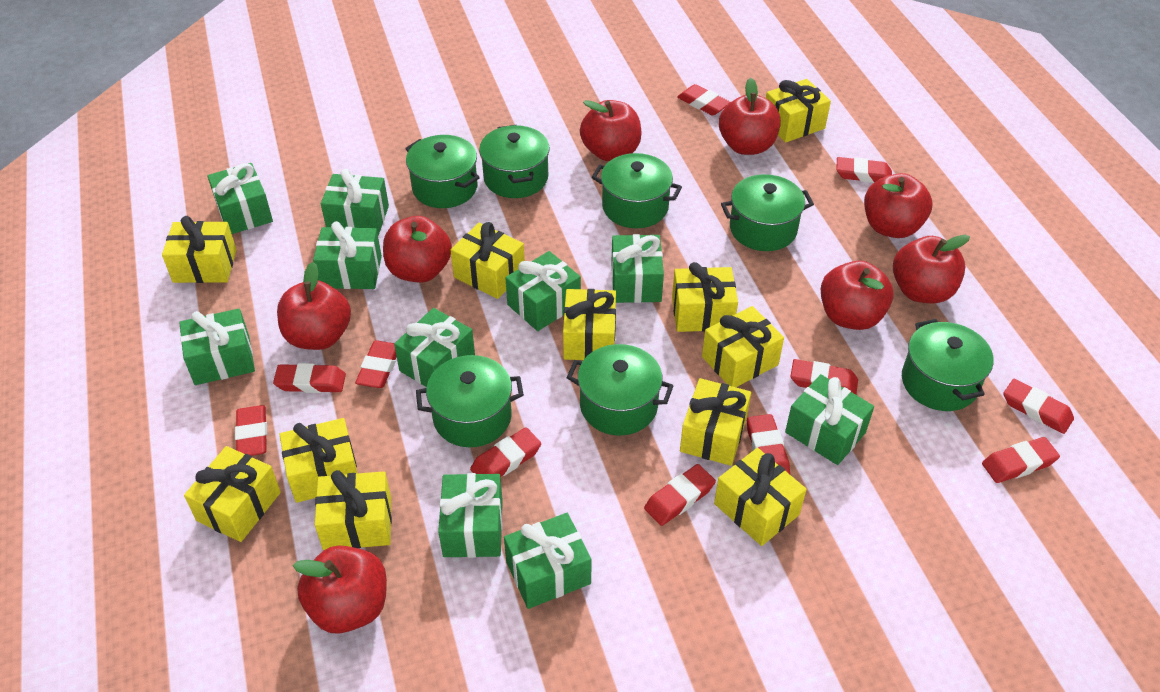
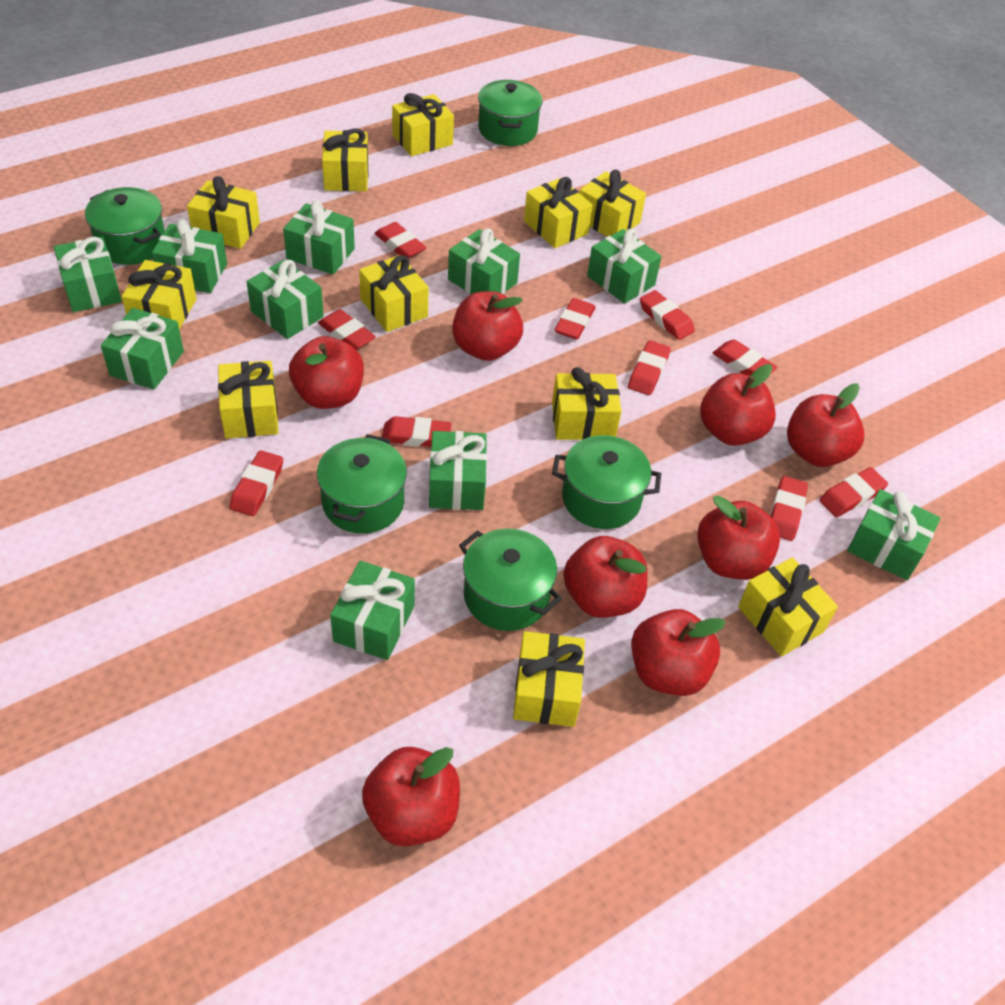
green pot: [405,135,480,208] [416,355,524,447] [479,125,550,198] [567,344,674,435] [592,153,682,228] [721,174,814,251] [902,319,994,411] = 7 -> [85,187,165,265] [317,434,407,534] [459,529,562,631] [478,80,543,146] [552,435,661,529] = 5
red eraser: [235,405,267,456] [273,363,346,393] [355,340,397,388] [470,427,541,477] [644,464,716,526] [677,84,731,116] [747,414,790,474] [791,359,858,395] [836,157,892,183] [982,437,1060,483] [1003,379,1074,434] = 11 -> [230,450,283,516] [318,309,376,350] [374,222,427,258] [382,416,452,447] [554,298,596,339] [628,340,671,395] [640,290,695,340] [713,340,777,376] [770,476,808,541] [819,467,888,517] = 10

